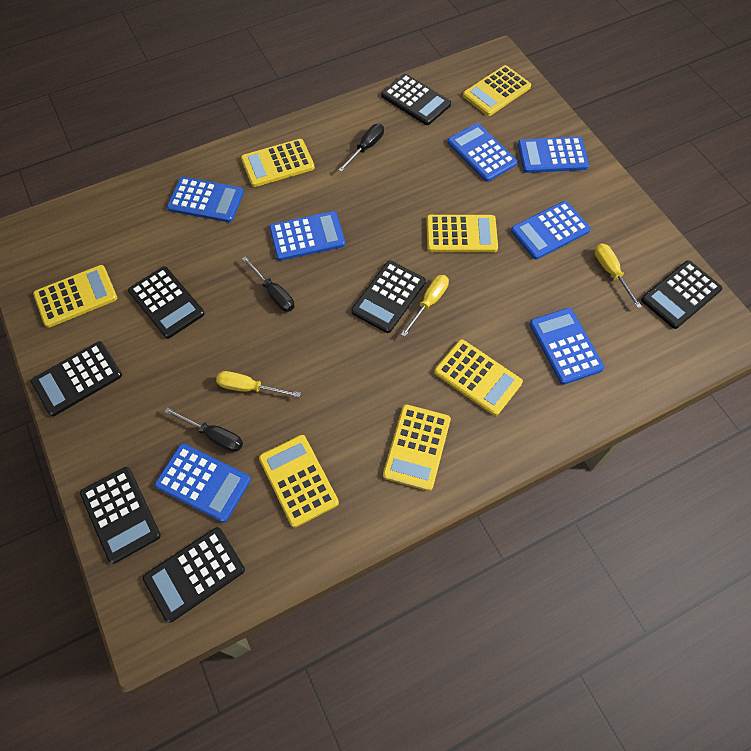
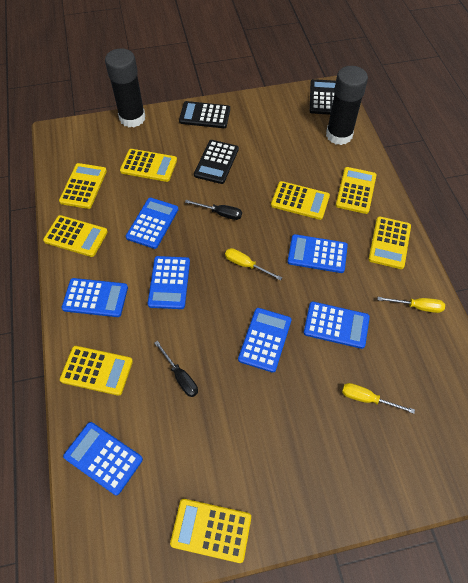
black calculator: [31,341,122,416] [80,467,161,564] [128,266,205,339] [143,527,245,623] [351,260,426,333] [381,74,451,125] [641,260,722,329] = 7 -> [179,101,230,128] [194,140,239,184] [310,79,336,115] = 3
black glue stick: none = 0 -> [105,48,146,127] [326,66,368,145] = 2
black screwdriver: [164,408,243,452] [242,256,294,312] [338,124,384,172] = 3 -> [155,341,198,397] [185,200,242,220] = 2
yellow calculator: [33,265,117,328] [241,139,315,187] [259,435,339,528] [383,404,451,491] [426,215,498,252] [434,339,523,416] [463,65,531,116] = 7 -> [43,215,108,257] [59,163,107,209] [60,346,133,396] [120,149,177,182] [170,499,251,563] [271,181,330,220] [336,167,377,214] [368,216,411,269] = 8

